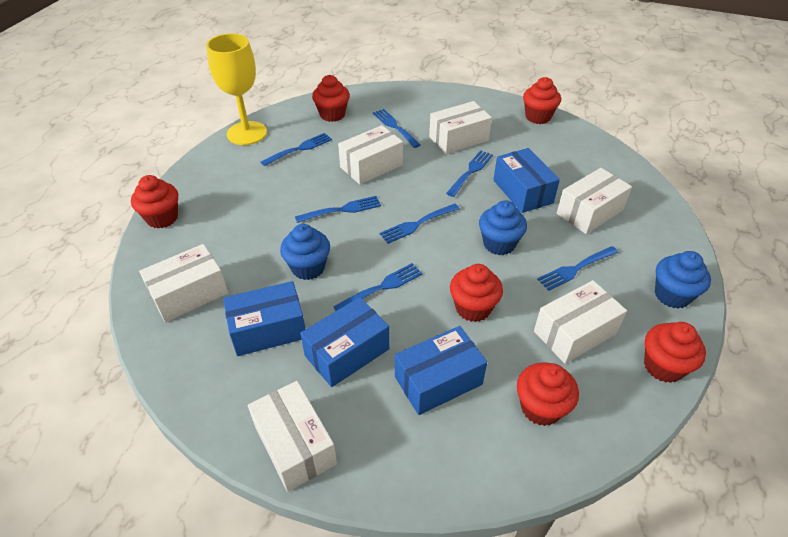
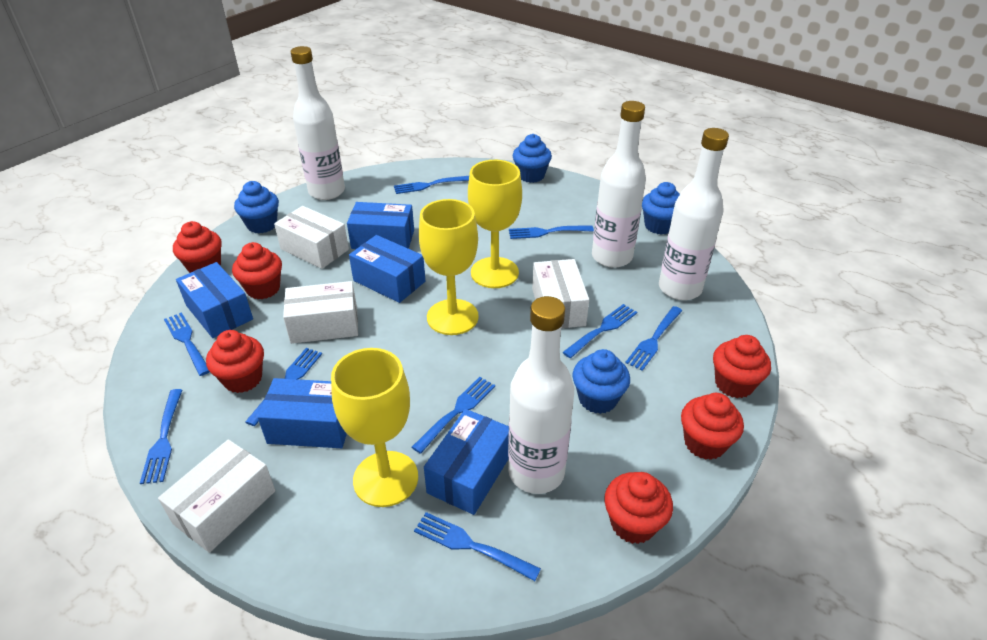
blue box: [223,281,305,356] [300,297,389,387] [395,326,487,415] [493,148,560,213] = 4 -> [176,262,253,338] [258,378,347,448] [347,202,414,249] [349,235,425,303] [424,409,509,515] = 5
blue cupcake: [280,224,330,280] [479,200,527,255] [655,251,711,309] = 3 -> [234,181,279,234] [513,134,552,183] [572,349,630,414] [642,182,680,235] = 4
blue fork: [261,133,332,166] [295,196,381,223] [333,263,423,311] [373,109,420,148] [380,204,460,244] [446,150,493,197] [537,246,619,291] = 7 -> [140,389,183,484] [164,312,210,376] [245,348,322,426] [394,176,469,194] [412,377,495,454] [414,512,541,581] [509,226,594,239] [562,304,637,358] [625,306,682,371] = 9
white bottle: none = 0 -> [290,46,345,200] [508,296,574,494] [592,101,646,268] [659,128,729,300] = 4
white box: [139,244,228,322] [248,381,337,492] [338,125,403,185] [429,101,492,154] [534,280,627,364] [557,168,632,234] = 6 -> [158,439,275,553] [274,206,349,269] [283,281,358,344] [532,259,589,328] = 4
yellow goblet: [206,33,267,145] = 1 -> [331,348,418,507] [419,199,479,335] [468,160,522,288] = 3

